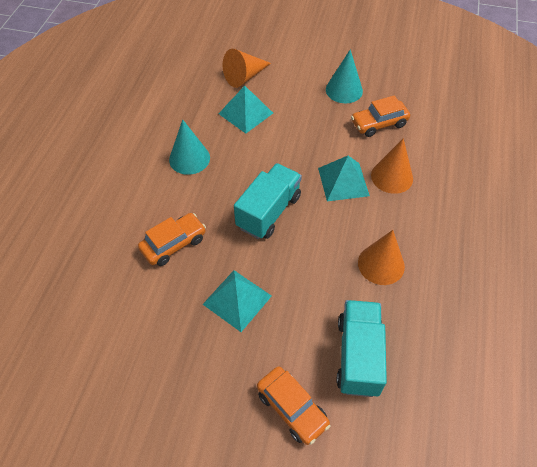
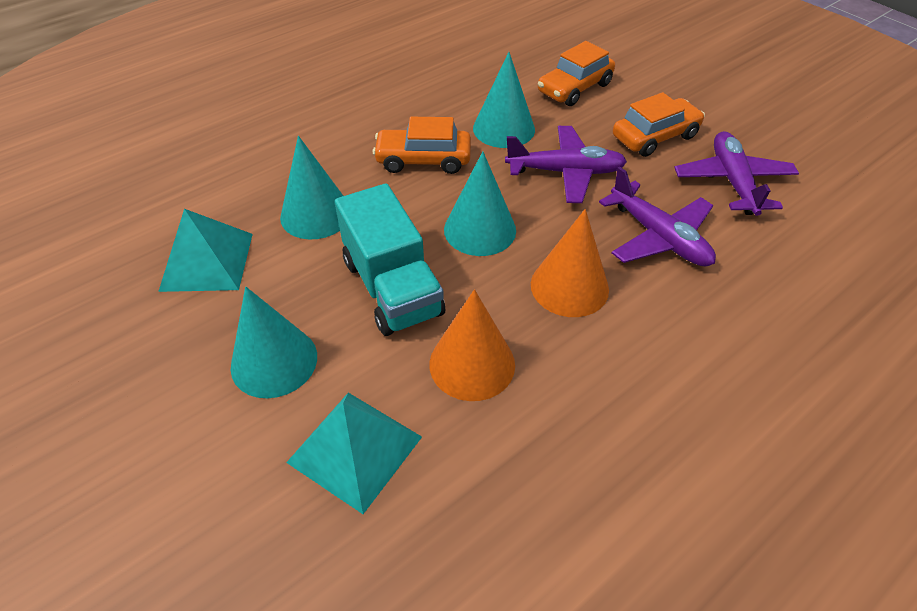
orange cone: [223,49,271,88] [358,230,405,285] [371,138,413,194] = 3 -> [430,289,515,401] [531,209,609,317] = 2
purple plane: none = 0 -> [505,126,627,203] [599,166,716,266] [674,131,799,216] = 3
turquoise cone: [169,119,210,175] [326,49,363,103] = 2 -> [231,287,317,398] [280,136,343,239] [444,151,516,256] [473,52,535,148] = 4
turquoise pyramid: [203,270,272,332] [218,86,273,134] [318,156,370,201] = 3 -> [158,209,253,292] [286,393,422,514] = 2
turquoise truck: [234,163,302,239] [336,300,387,397] = 2 -> [335,184,445,336] = 1

